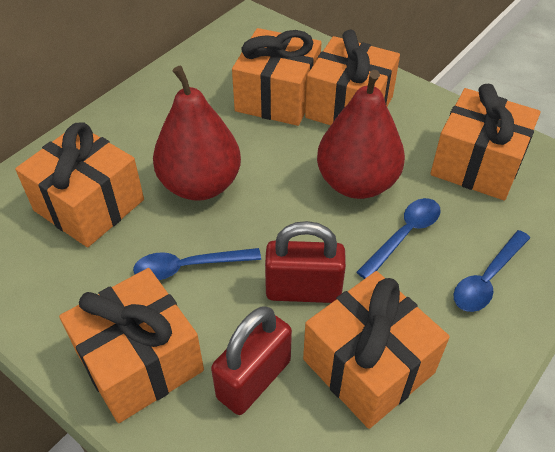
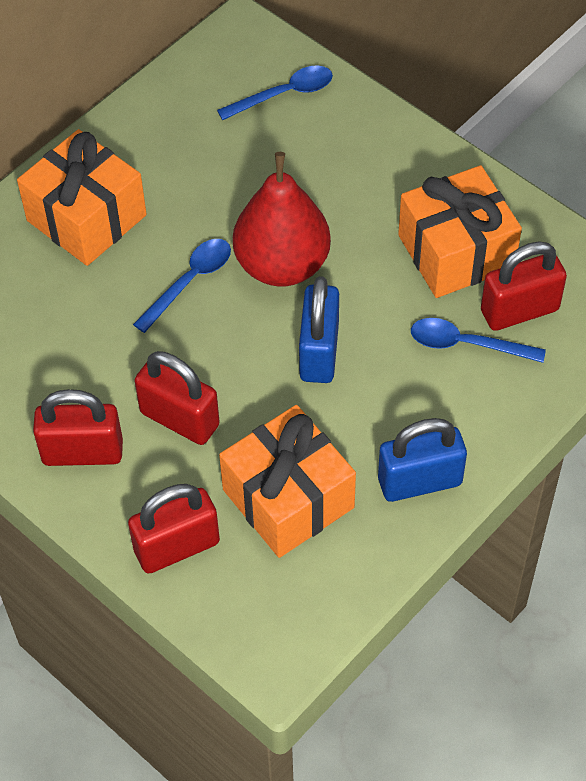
blue padlock: none = 0 -> [299,276,339,383] [378,418,467,502] = 2
orange gift: [15,122,144,247] [59,268,204,423] [232,28,321,126] [303,271,450,429] [305,30,400,125] [430,84,541,201] = 6 -> [17,129,147,266] [219,405,356,558] [398,165,522,298] = 3
red padlock: [211,306,292,415] [265,221,346,303] = 2 -> [33,389,123,466] [128,484,220,574] [134,351,220,445] [481,241,567,331] = 4
red pear: [153,66,241,201] [317,70,405,199] = 2 -> [233,152,331,287] = 1

